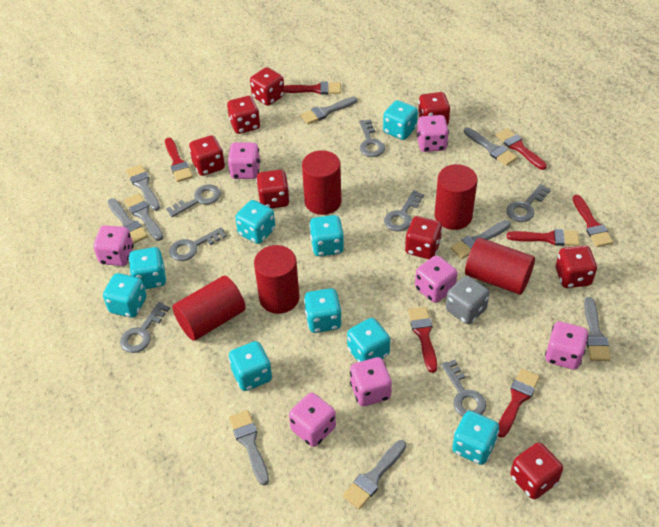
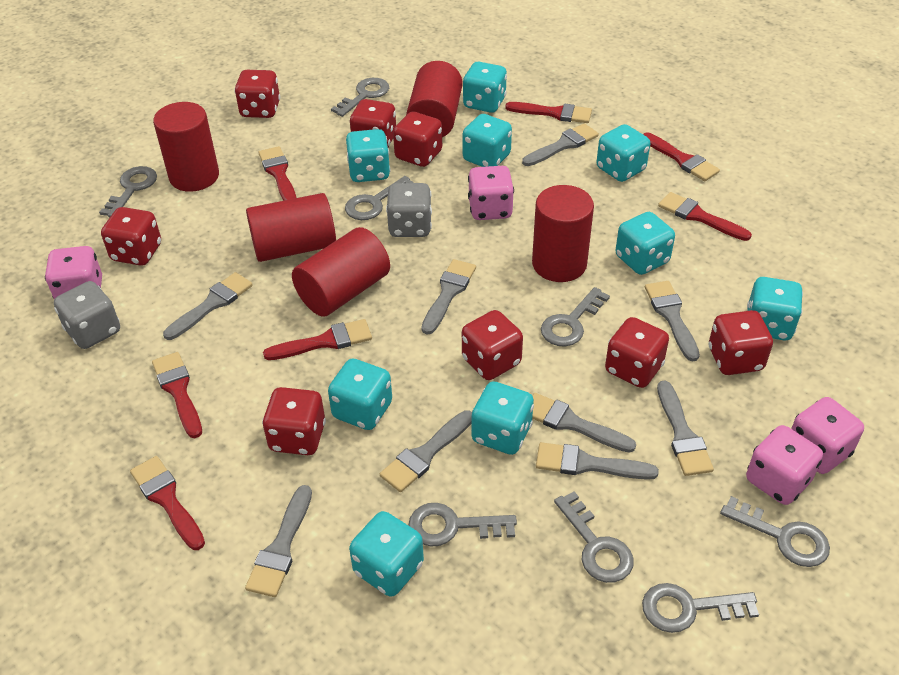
grey dice: [446,276,489,324] = 1 -> [54,281,120,349] [386,183,432,237] = 2
grey key: [120,302,170,353] [166,185,221,217] [169,227,227,261] [359,119,385,157] [384,190,424,231] [441,360,486,416] [506,184,551,222] = 7 -> [99,166,157,217] [331,78,389,117] [345,176,414,220] [408,503,517,546] [541,287,610,346] [554,491,634,583] [642,583,759,633] [720,496,830,567] = 8
pink dice: [93,226,133,266] [228,142,260,179] [289,393,336,447] [350,357,392,406] [415,255,457,303] [417,115,449,152] [545,321,589,370] = 7 -> [45,246,102,299] [468,166,514,220] [746,425,823,505] [791,397,864,474] = 4

